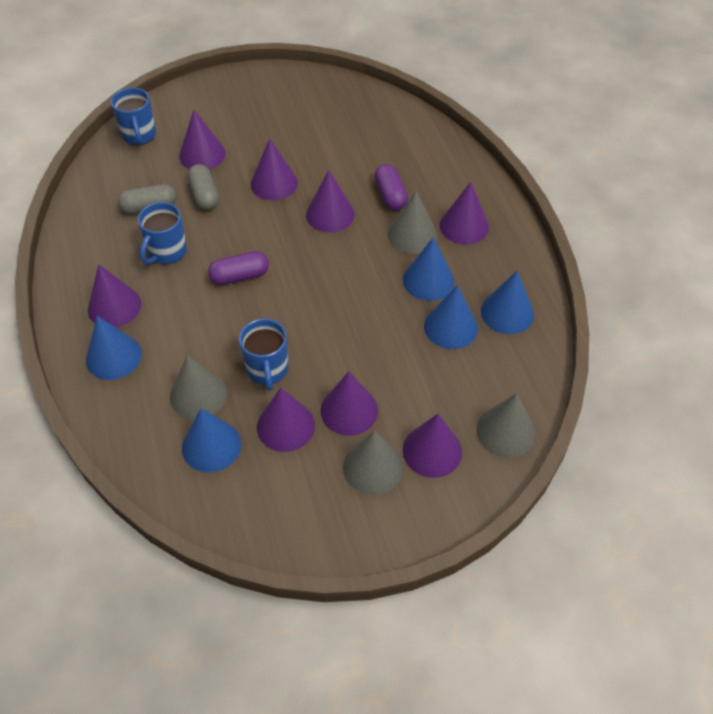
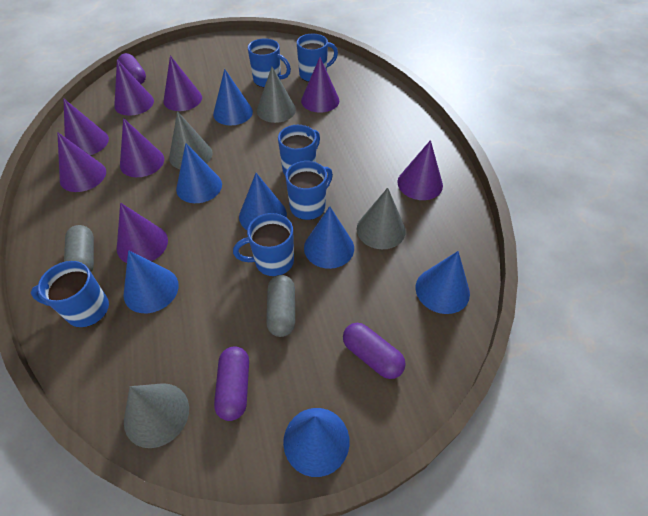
blue cone: [86,316,142,380] [182,408,241,473] [403,237,455,301] [424,285,478,349] [481,270,534,334] = 5 -> [124,250,179,313] [176,143,222,203] [213,69,253,125] [239,173,287,230] [283,408,350,477] [304,206,354,269] [416,251,470,314] = 7
blue mug: [111,88,156,145] [138,202,187,265] [239,319,288,391] = 3 -> [31,261,109,327] [233,213,294,276] [248,38,291,87] [278,125,320,176] [285,161,333,220] [297,34,338,82] = 6
purple capsule: [208,251,269,285] [374,164,408,211] = 2 -> [118,53,146,84] [214,346,249,421] [343,323,406,379] = 3

